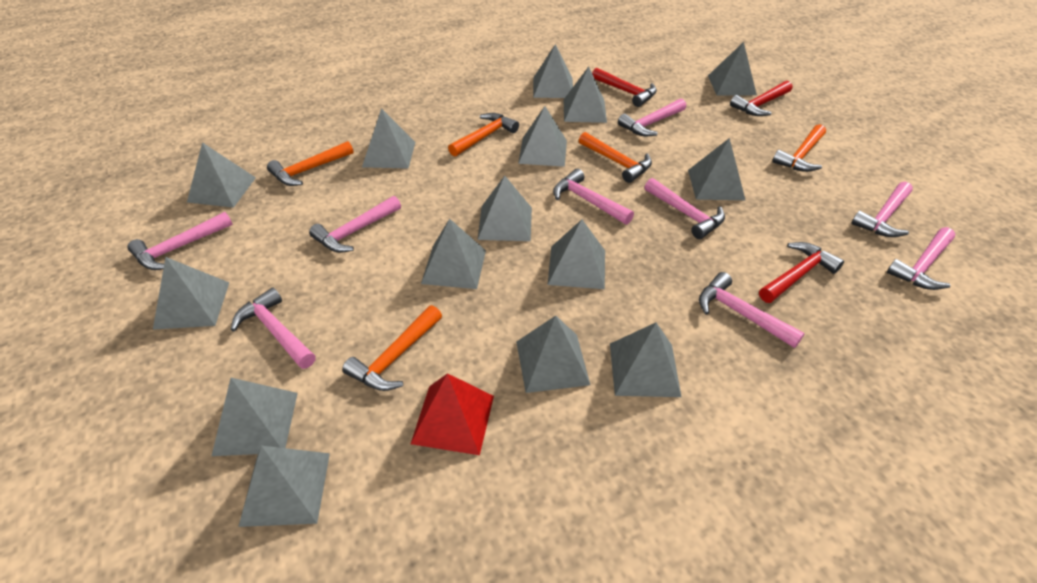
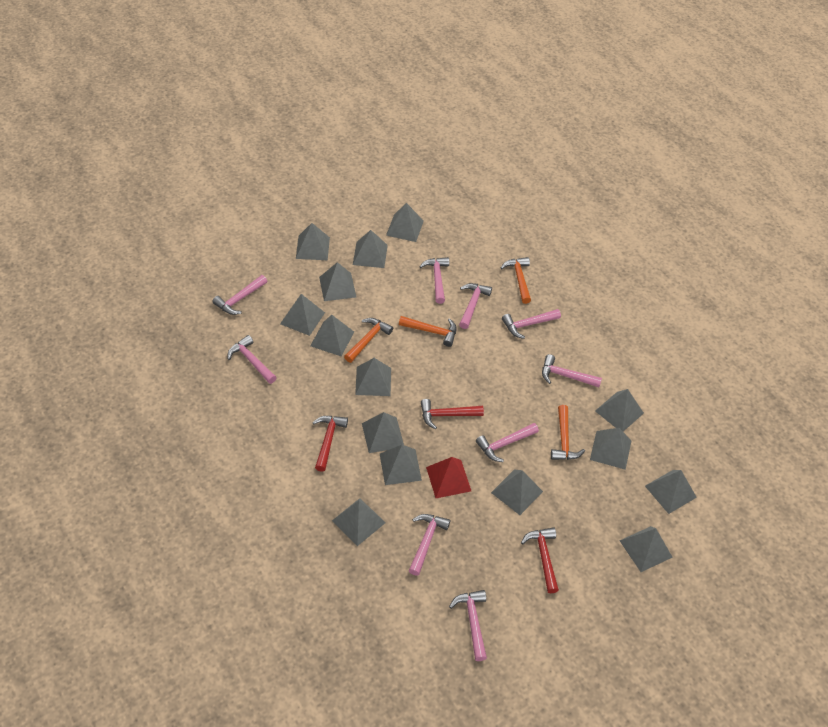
orange hammer: [267,141,353,186] [342,305,442,391] [448,113,519,157] [579,132,652,183] [772,124,826,172] = 5 -> [344,318,393,363] [399,316,457,347] [501,257,531,304] [551,405,585,460] = 4

